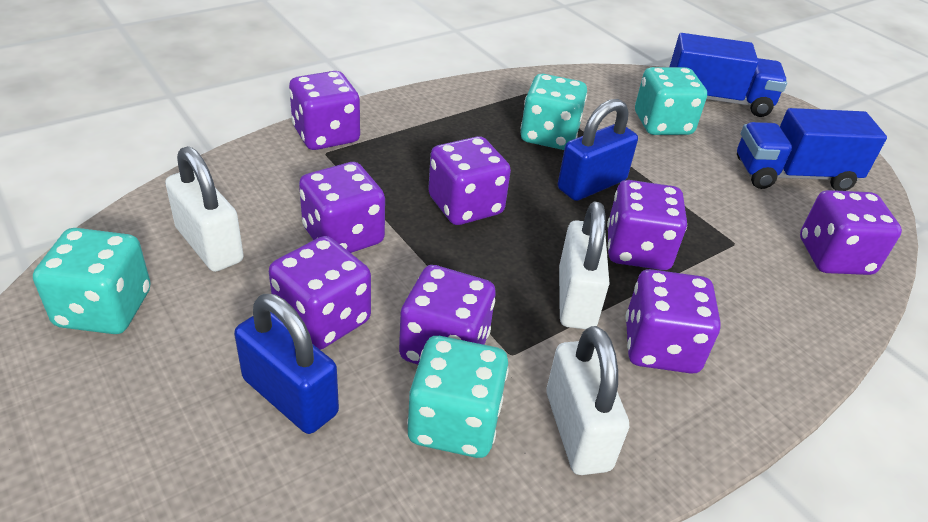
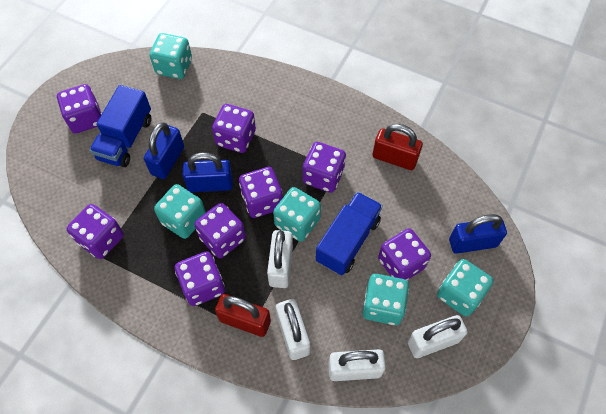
blue padlock: [234,294,339,434] [558,99,638,201] = 2 -> [144,122,184,179] [183,152,233,192] [449,214,507,254] = 3
red padlock: none = 0 -> [215,294,271,337] [373,124,423,170] = 2
turquoise dice: [33,228,151,334] [407,336,509,458] [520,74,587,150] [635,67,707,135] = 4 -> [150,33,192,79] [154,184,206,239] [273,187,321,242] [363,274,409,325] [437,259,493,317] = 5
white padlock: [165,146,244,272] [546,326,629,475] [559,202,610,329] = 3 -> [267,230,293,288] [276,299,310,360] [328,349,386,381] [407,315,468,358] = 4

